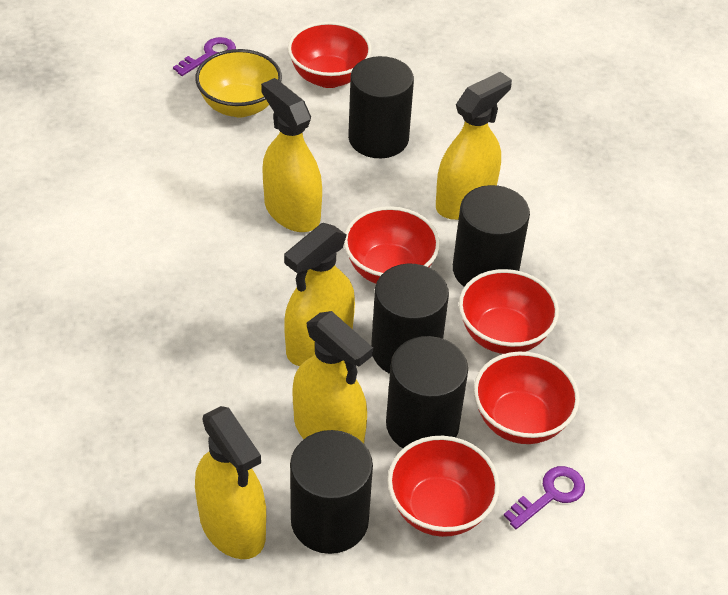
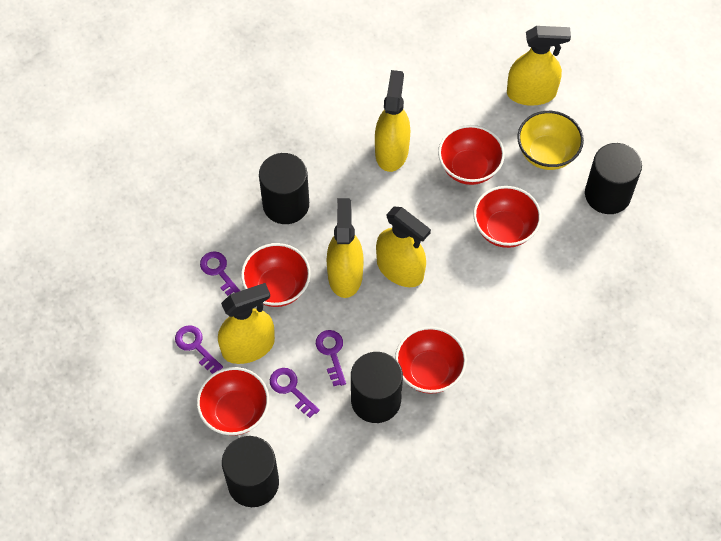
black cylinder: [290,430,373,554] [348,56,414,158] [371,264,449,374] [386,336,468,448] [453,185,530,287] = 5 -> [222,436,279,507] [259,153,309,224] [351,352,403,423] [585,143,642,214] = 4
purple key: [173,37,236,76] [504,466,585,529] = 2 -> [175,325,223,374] [200,251,240,296] [270,368,320,418] [316,330,346,386] = 4

